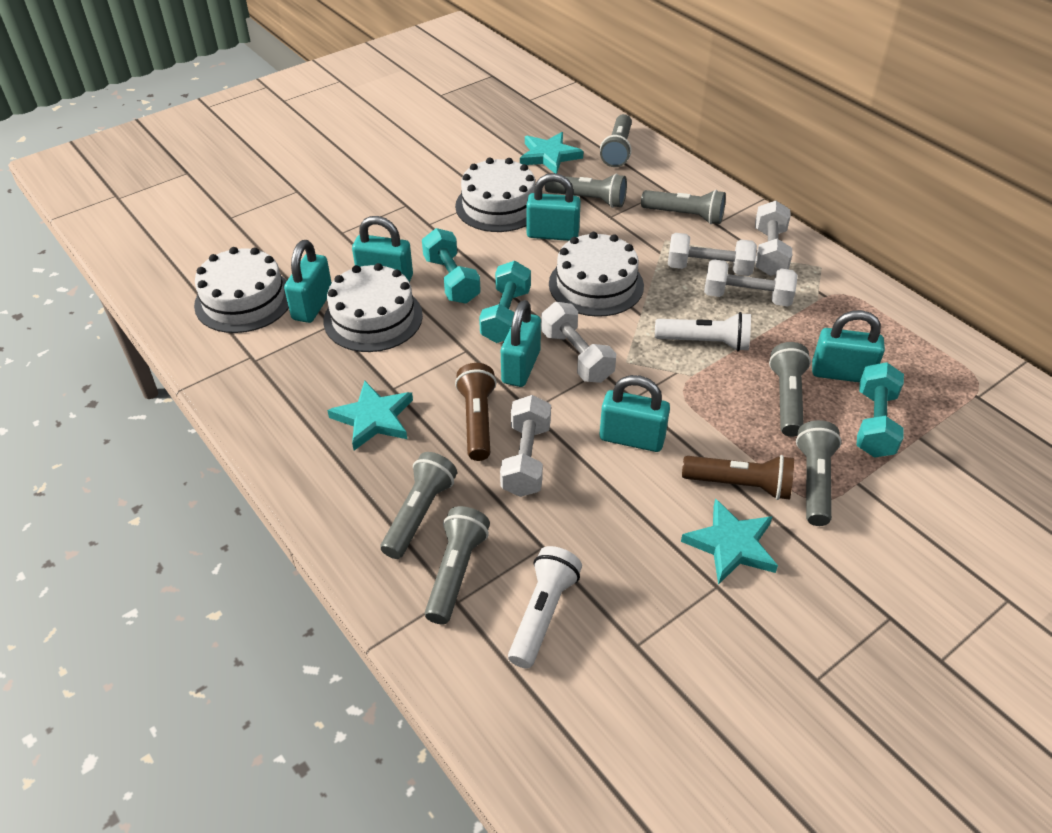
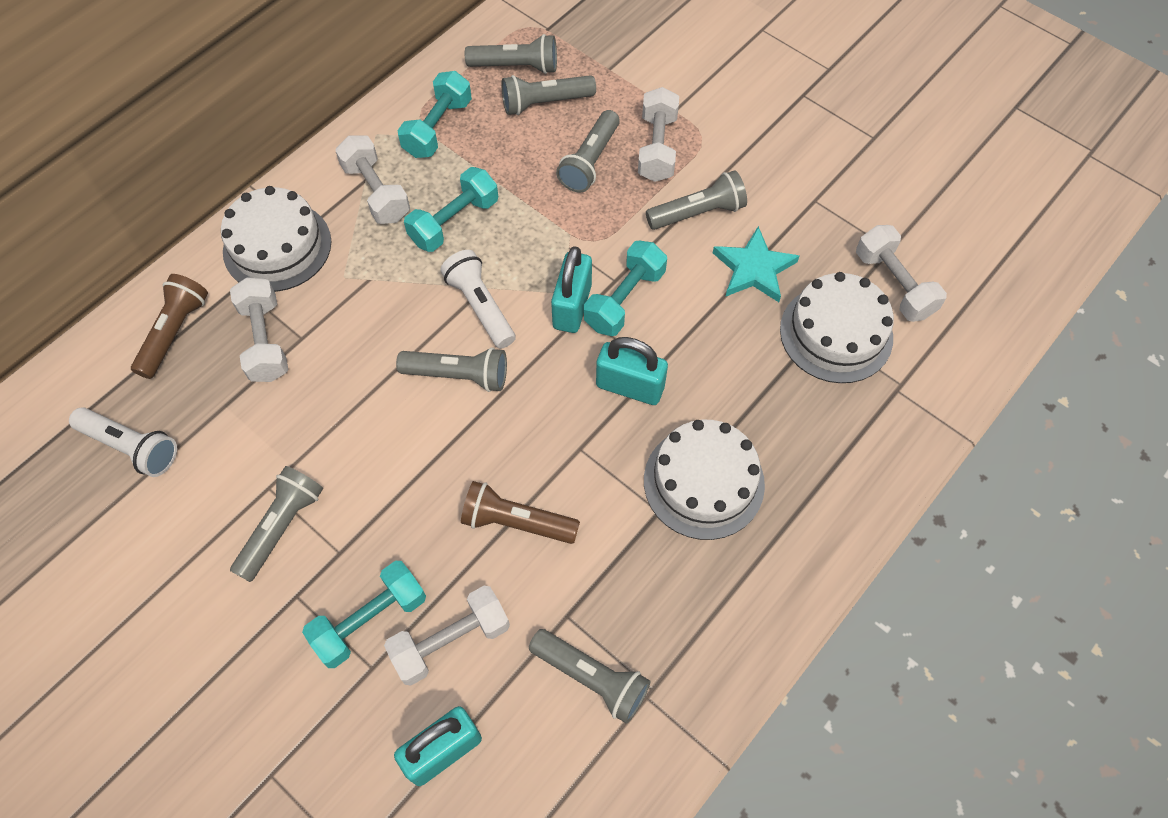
turquoise dumbbell: [422,228,481,304] [479,261,531,343] [857,362,904,458] = 3 -> [302,561,426,668] [398,71,472,158] [404,167,498,252] [584,241,667,336] = 4
turquoise padlock: [284,240,332,323] [352,216,413,282] [501,300,541,387] [526,173,581,241] [600,375,670,452] [812,310,885,383] = 6 -> [394,706,482,786] [551,246,592,333] [596,337,668,405] = 3
turquoise star: [327,381,413,450] [520,132,583,174] [681,498,778,585] = 3 -> [713,226,799,302] = 1
white cake: [194,247,289,333] [324,263,423,352] [455,158,535,232] [549,232,644,317] = 4 -> [221,186,331,292] [644,420,765,540] [780,272,894,383] = 3

